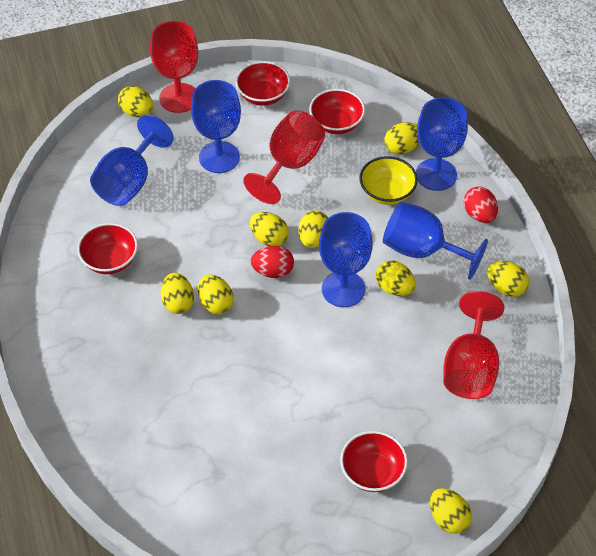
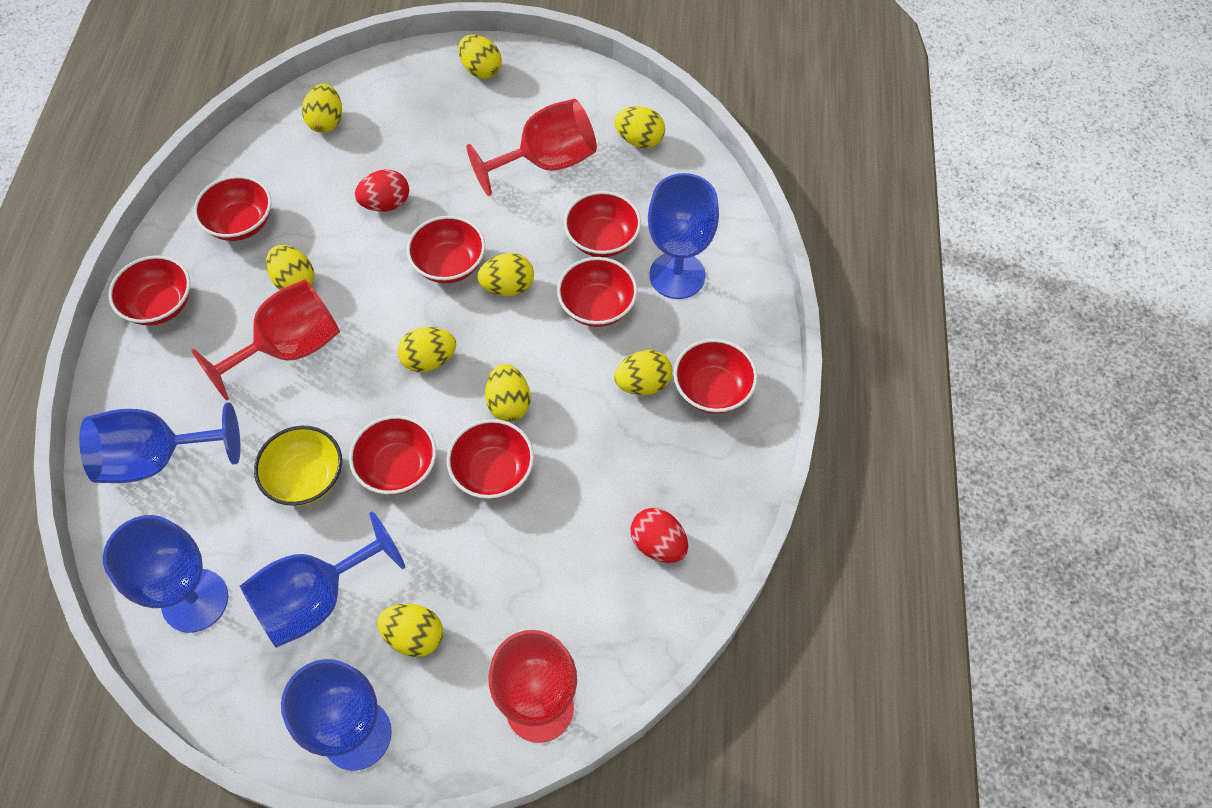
red bowl: [77,223,138,274] [235,61,290,106] [309,89,365,134] [340,431,408,492] = 4 -> [108,255,190,325] [194,175,272,241] [349,415,436,495] [407,216,485,283] [447,419,534,499] [557,257,637,327] [564,191,641,257] [674,339,758,414] = 8

